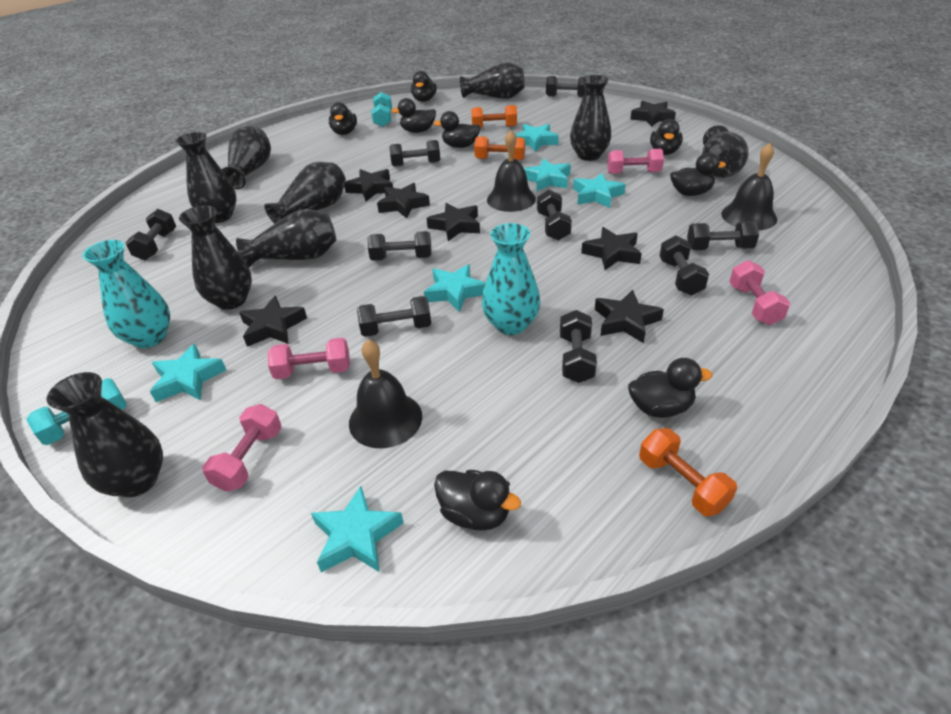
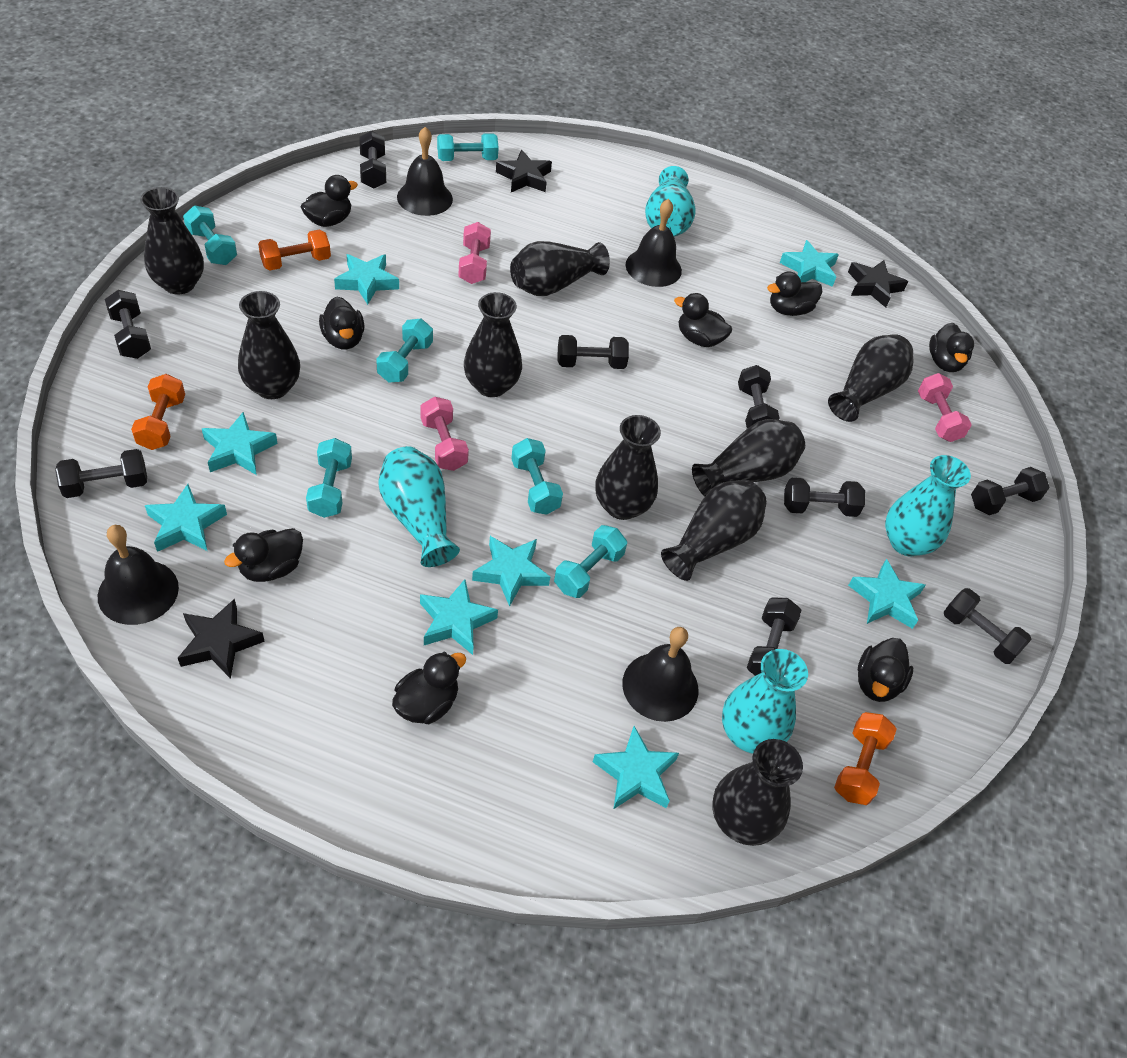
black bell: [349,339,422,448] [487,130,536,212] [721,143,777,230] = 3 -> [98,525,179,625] [397,127,453,216] [622,627,699,722] [626,199,682,287] = 4
black star: [239,296,307,347] [344,169,393,201] [377,183,430,218] [427,203,480,241] [581,227,642,270] [595,290,664,343] [630,101,676,127] = 7 -> [178,599,265,679] [496,150,552,192] [848,260,908,308] = 3
pink dumbbell: [202,404,282,492] [268,338,350,379] [607,149,664,174] [729,260,790,325] = 4 -> [421,397,469,471] [458,222,491,284] [918,373,972,442] = 3
turquoise dumbbell: [26,378,127,445] [371,92,392,127] = 2 -> [183,206,237,265] [306,438,352,518] [376,319,433,382] [437,133,499,161] [511,438,563,515] [554,525,627,598] = 6
turquoise star: [150,344,226,402] [311,486,404,572] [424,264,485,312] [515,124,559,152] [524,158,571,191] [573,173,626,208] = 6 -> [145,484,227,552] [202,412,278,475] [334,254,399,305] [420,579,498,655] [472,536,550,607] [593,726,679,810] [780,240,839,287] [848,559,926,629] = 8
turquoise vase: [82,240,170,348] [482,223,540,335] = 2 -> [378,446,460,567] [645,166,696,237] [722,649,808,754] [885,455,971,556] = 4

